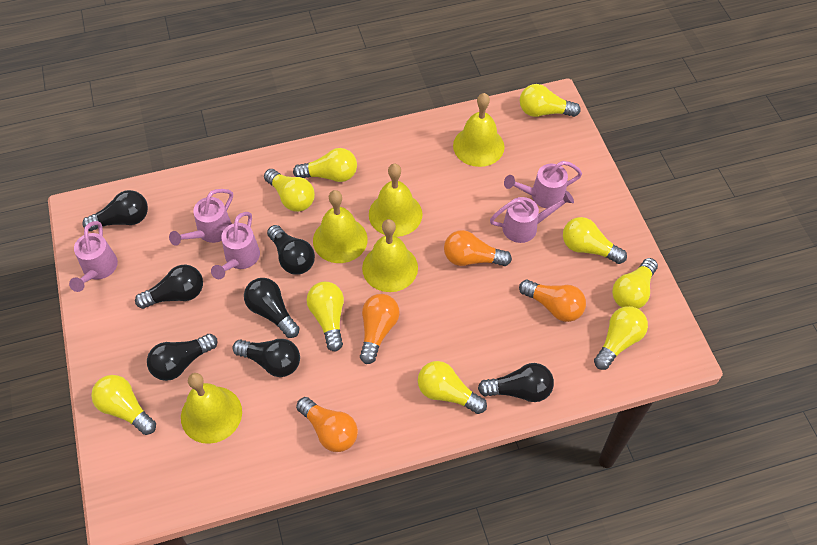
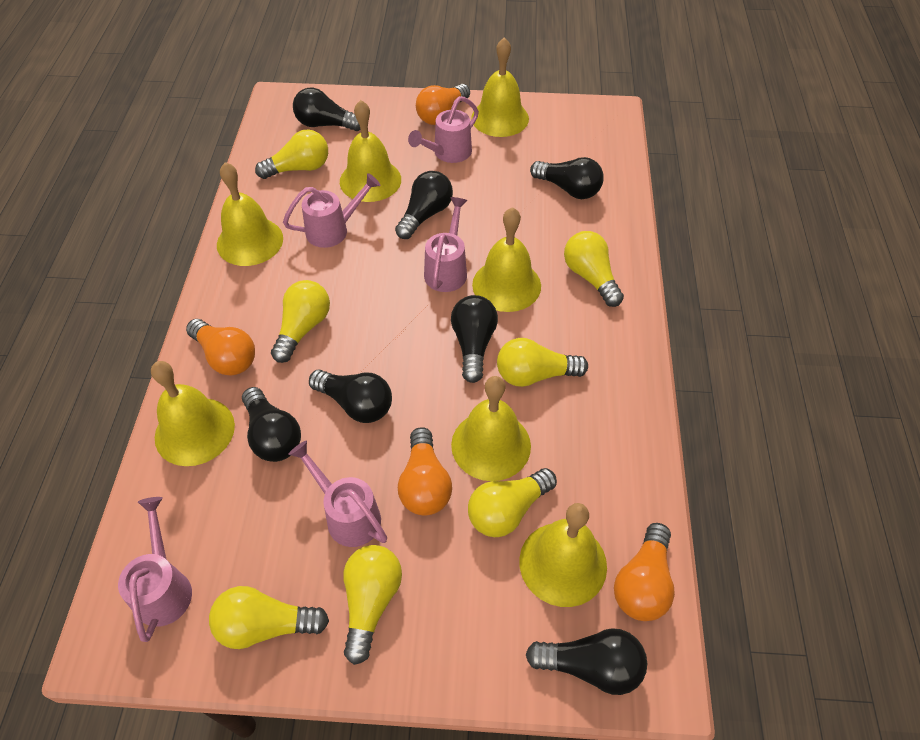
yellow bell: [181,373,242,444] [313,190,368,263] [362,219,418,292] [369,164,422,237] [453,93,504,167] = 5 -> [151,361,235,466] [217,162,283,266] [340,100,401,202] [451,376,531,481] [471,37,529,137] [472,207,541,312] [519,503,607,607] = 7
yellow light bulb: [91,375,156,435] [264,169,315,212] [293,148,357,182] [306,282,344,352] [418,361,487,414] [520,84,581,117] [563,217,627,264] [594,306,648,370] [612,258,658,309] = 9 -> [209,586,329,649] [255,129,328,179] [271,280,330,363] [343,545,402,665] [468,468,557,537] [497,338,588,387] [564,231,624,307] = 7

